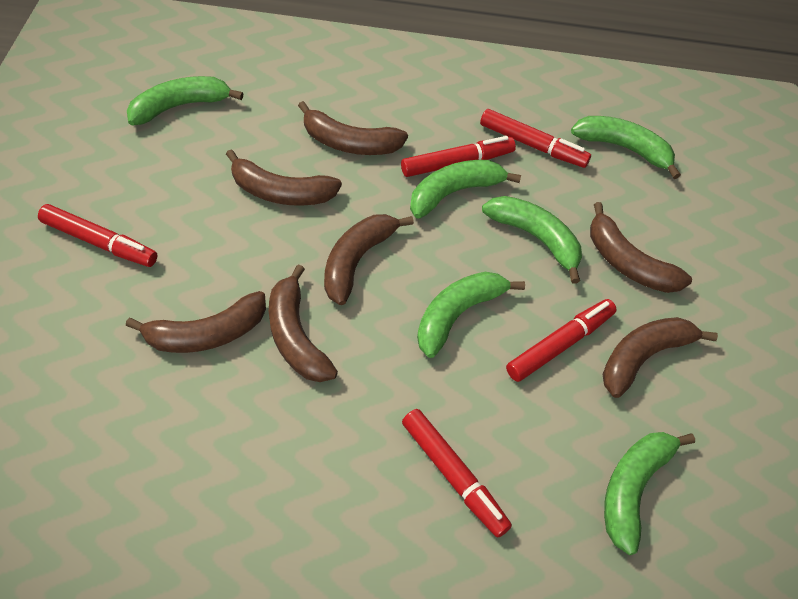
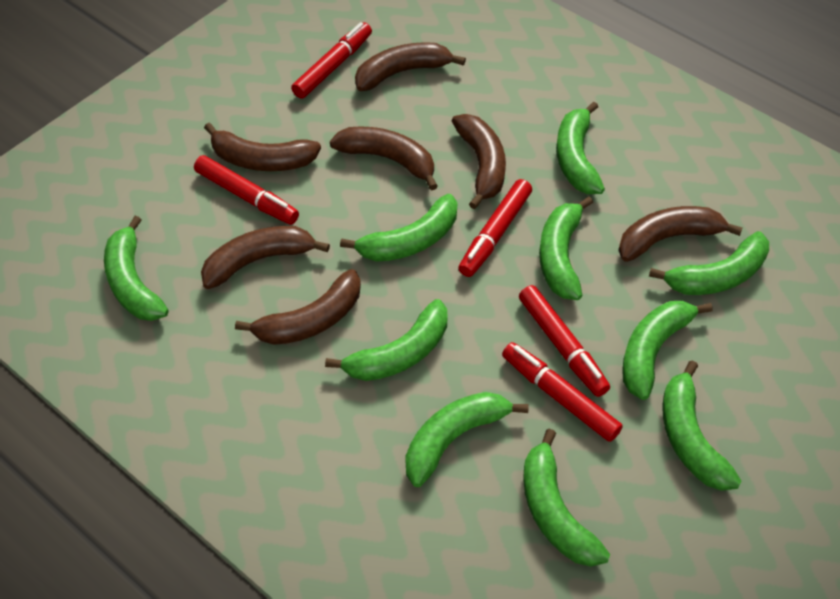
green banana: [127,76,244,126] [410,160,521,219] [417,272,525,358] [482,196,582,283] [571,116,681,179] [604,432,695,555] = 6 -> [104,216,169,321] [325,299,447,381] [340,194,457,262] [405,392,529,487] [523,429,610,567] [539,196,593,300] [556,102,605,194] [622,301,713,400] [649,231,769,295] [662,361,741,491] = 10

